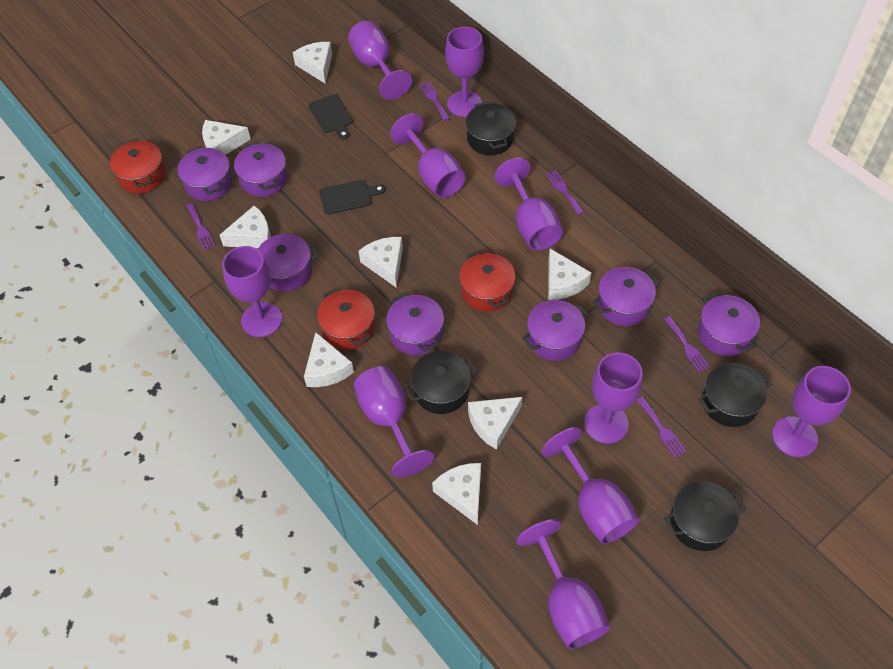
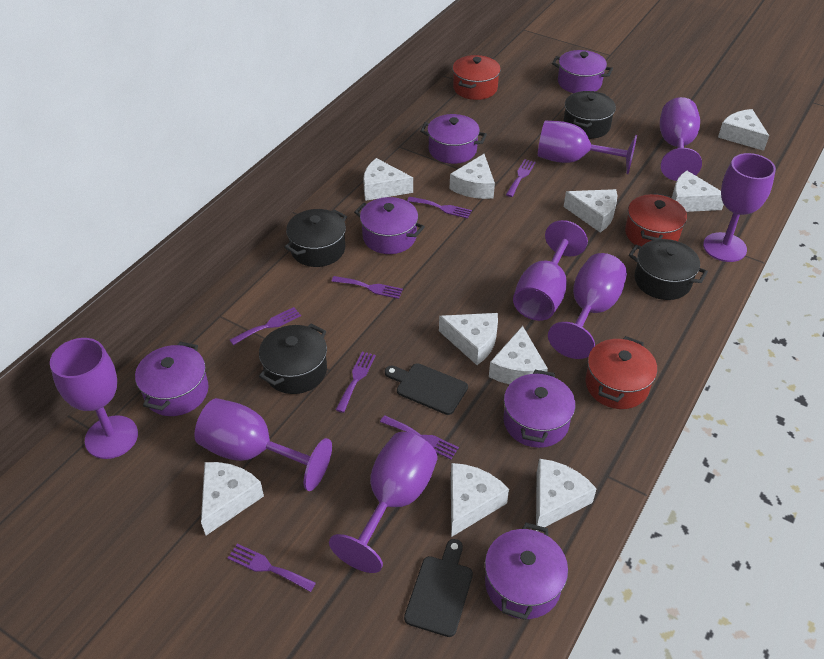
purple fork: [187,203,215,251] [420,81,450,121] [545,170,584,215] [636,397,687,458] [664,316,710,372] = 5 -> [228,544,316,592] [230,307,301,345] [331,276,403,299] [336,352,376,413] [380,415,459,459] [407,197,472,219] [506,159,536,197] = 7
purple goblet: [222,246,282,337] [348,21,412,100] [354,366,434,478] [390,113,466,198] [445,27,484,117] [494,158,563,250] [516,519,610,649] [542,427,639,544] [584,352,643,444] [772,366,851,457] = 10 -> [50,338,138,459] [194,398,332,491] [329,432,438,573] [513,220,588,321] [538,121,637,174] [548,253,627,359] [660,97,702,181] [703,153,776,262] = 8
purple pot: [178,146,232,201] [234,141,288,197] [258,234,319,291] [386,292,444,355] [522,300,589,361] [593,267,660,326] [698,292,760,356] = 7 -> [135,342,209,416] [354,197,425,254] [420,114,487,164] [485,522,568,620] [503,370,576,448] [552,50,613,93] = 6
white cheese: [202,120,251,155] [220,206,271,248] [293,42,332,84] [304,332,354,387] [359,237,403,287] [432,463,481,525] [468,397,522,450] [548,249,591,300] = 8 -> [201,462,264,535] [363,158,413,201] [439,313,498,365] [449,154,495,199] [451,463,509,537] [489,326,548,385] [536,459,597,531] [564,189,617,233] [672,171,724,212] [718,109,769,151] = 10

